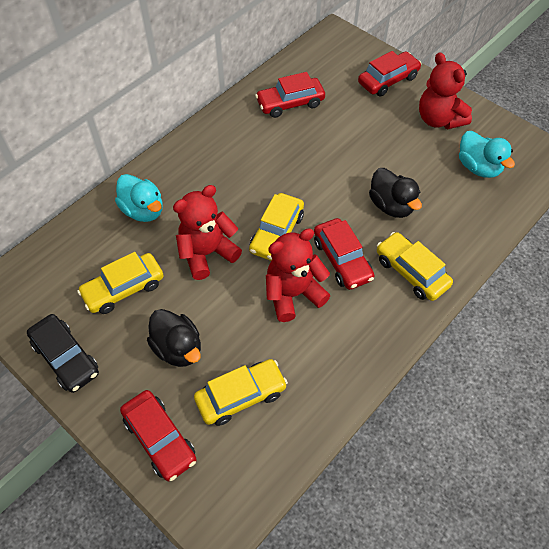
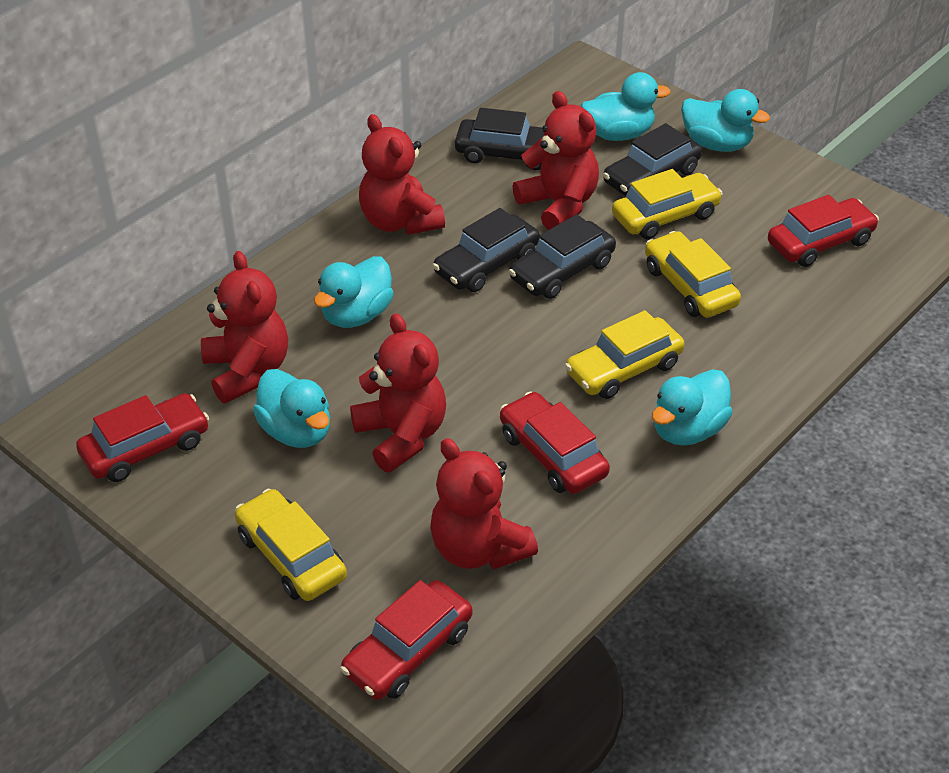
black car: [27,314,99,393] = 1 -> [433,208,540,292] [455,108,544,170] [509,214,616,299] [603,123,702,197] = 4
black duck: [147,309,201,367] [369,168,422,218] = 2 -> none = 0
red teddy bear: [173,185,242,280] [266,228,330,322] [419,52,472,129] = 3 -> [201,251,288,403] [350,313,446,473] [359,114,445,235] [430,438,538,569] [513,91,599,230] = 5
turquoise duck: [115,174,162,222] [459,131,515,178] = 2 -> [253,369,330,448] [314,256,394,328] [581,72,671,141] [652,369,733,446] [681,89,770,152] = 5

